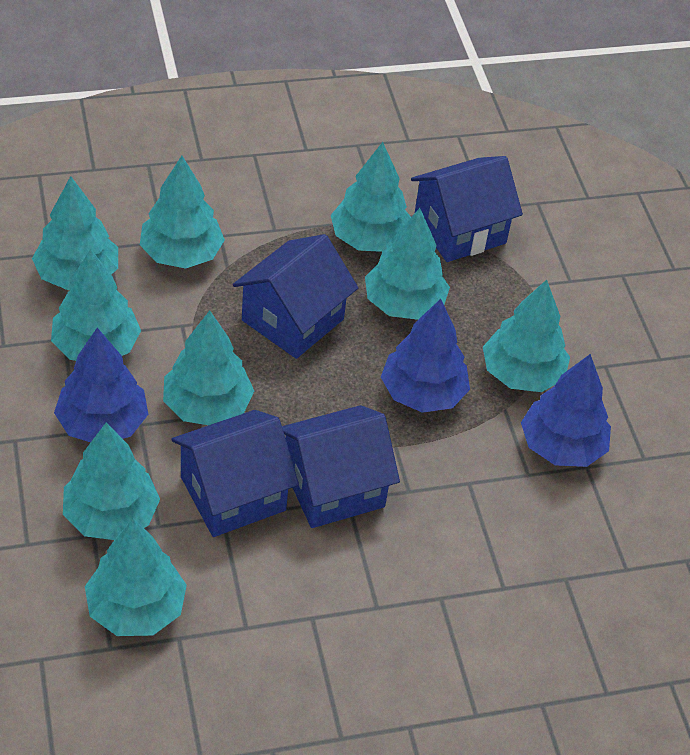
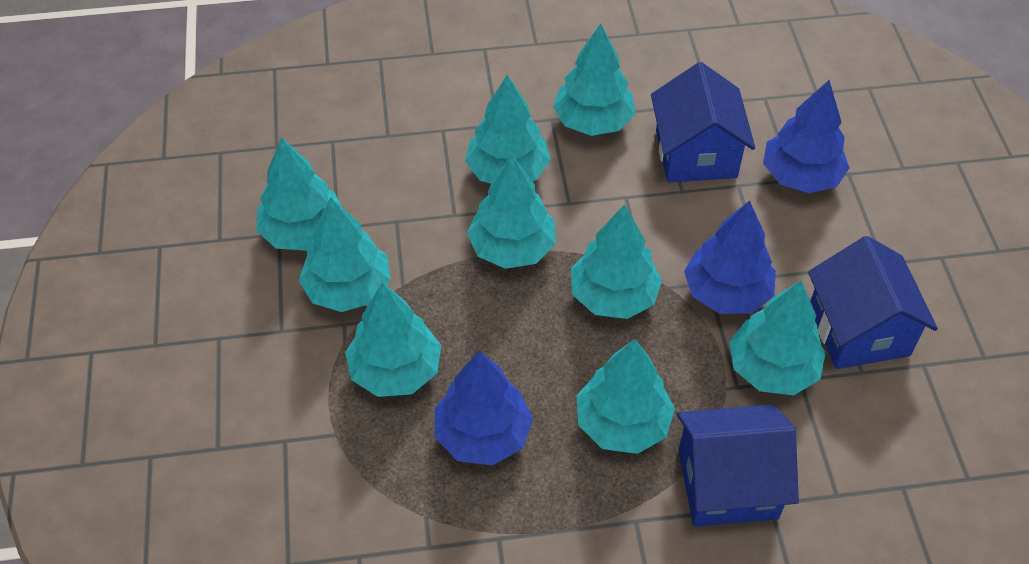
blue house: [172,410,299,537] [233,234,358,359] [282,405,400,528] [411,156,523,262] = 4 -> [651,62,755,183] [677,404,799,527] [808,236,938,369] = 3

